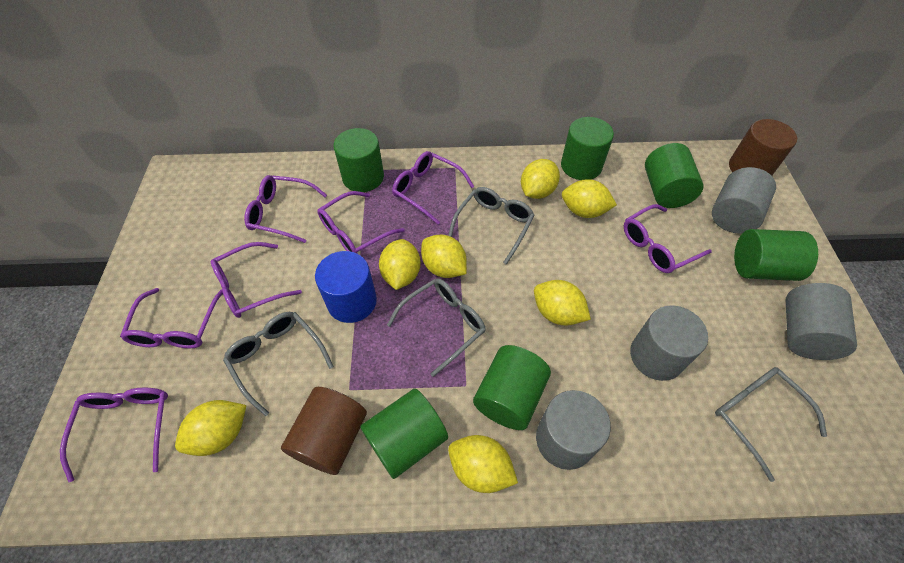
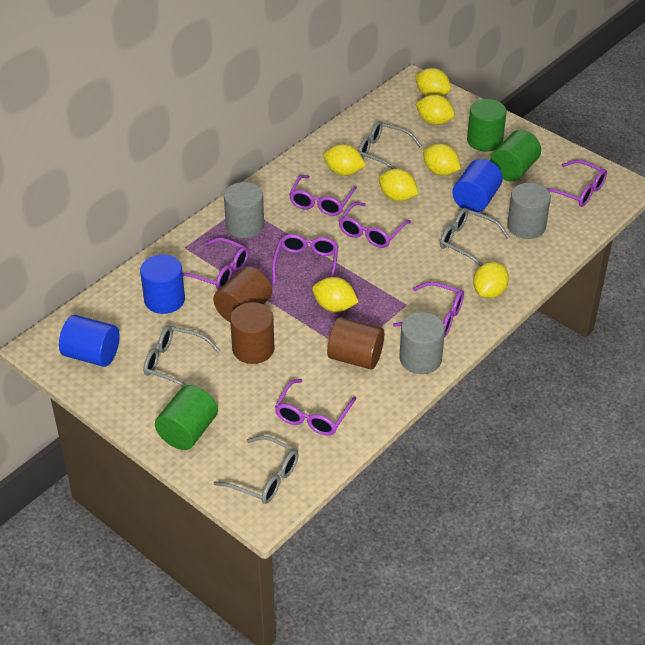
blue cylinder: [315,251,377,323] = 1 -> [59,315,120,367] [140,254,185,314] [452,159,503,212] = 3
brown cylinder: [281,387,367,475] [729,119,797,176] = 2 -> [213,266,272,322] [230,302,275,364] [327,317,384,370] = 3
green cylinder: [333,128,384,192] [360,389,448,479] [473,345,551,430] [561,117,614,180] [645,143,704,208] [734,229,818,281] = 6 -> [155,385,218,450] [467,99,507,152] [490,130,541,181] = 3
grey cylinder: [536,390,611,470] [630,306,708,381] [712,167,776,234] [786,283,857,360] = 4 -> [224,182,264,238] [399,312,445,374] [507,183,551,239] = 3

